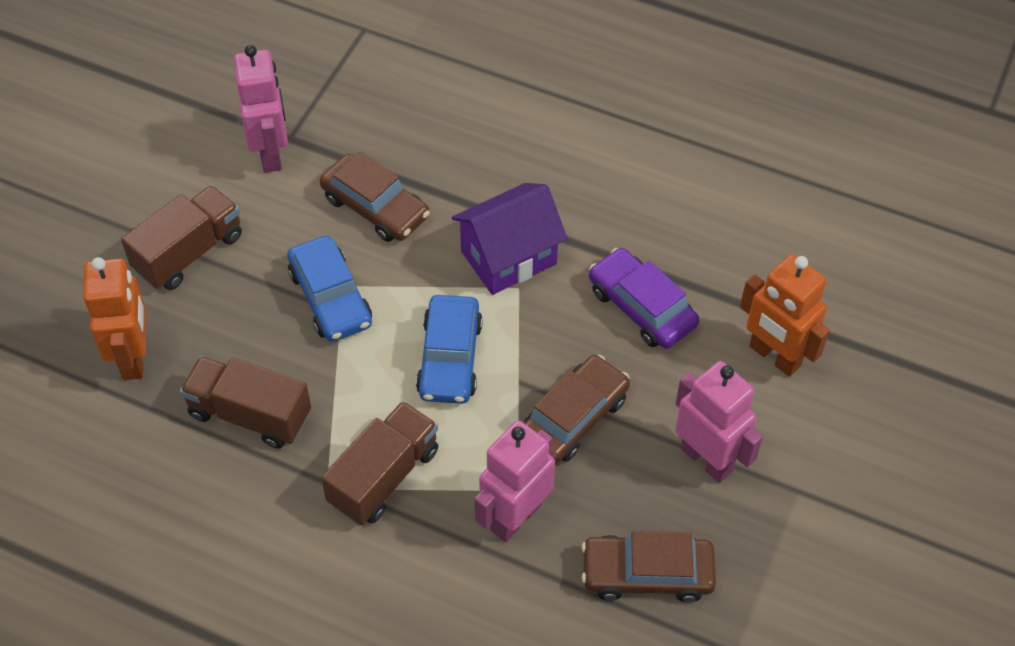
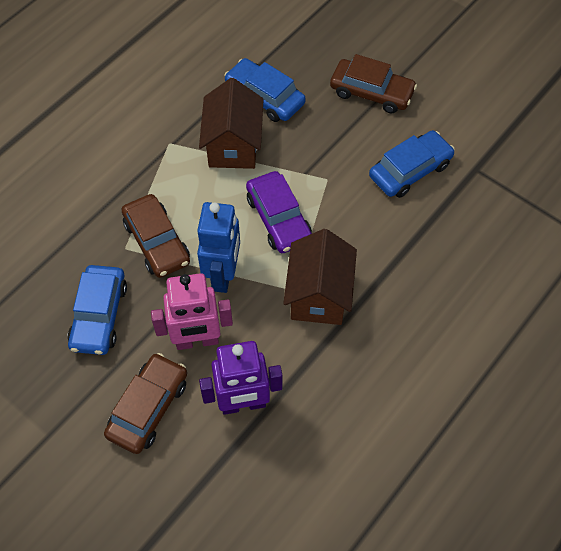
blue car: [287,236,372,342] [416,295,483,404] = 2 -> [68,265,127,355] [224,58,306,122] [369,130,455,198] = 3
blue robot: none = 0 -> [197,202,240,293] = 1
brown house: none = 0 -> [199,78,264,169] [283,229,357,325] = 2
brown truck: [121,185,242,290] [180,356,311,449] [321,401,439,525] = 3 -> none = 0
orange robot: [83,257,146,380] [740,254,830,377] = 2 -> none = 0
pink robot: [233,45,288,173] [474,420,555,542] [675,361,763,483] = 3 -> [151,273,233,350] = 1
purple house: [451,183,568,295] = 1 -> none = 0
purple robot: none = 0 -> [199,341,282,415] = 1

